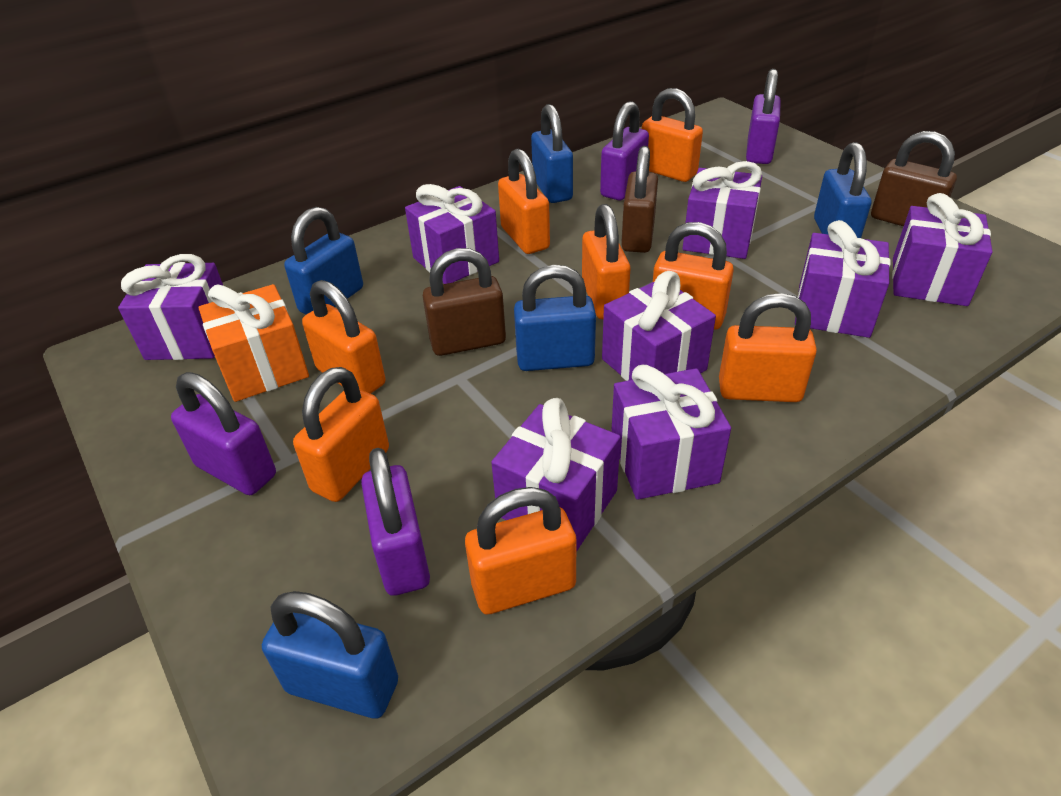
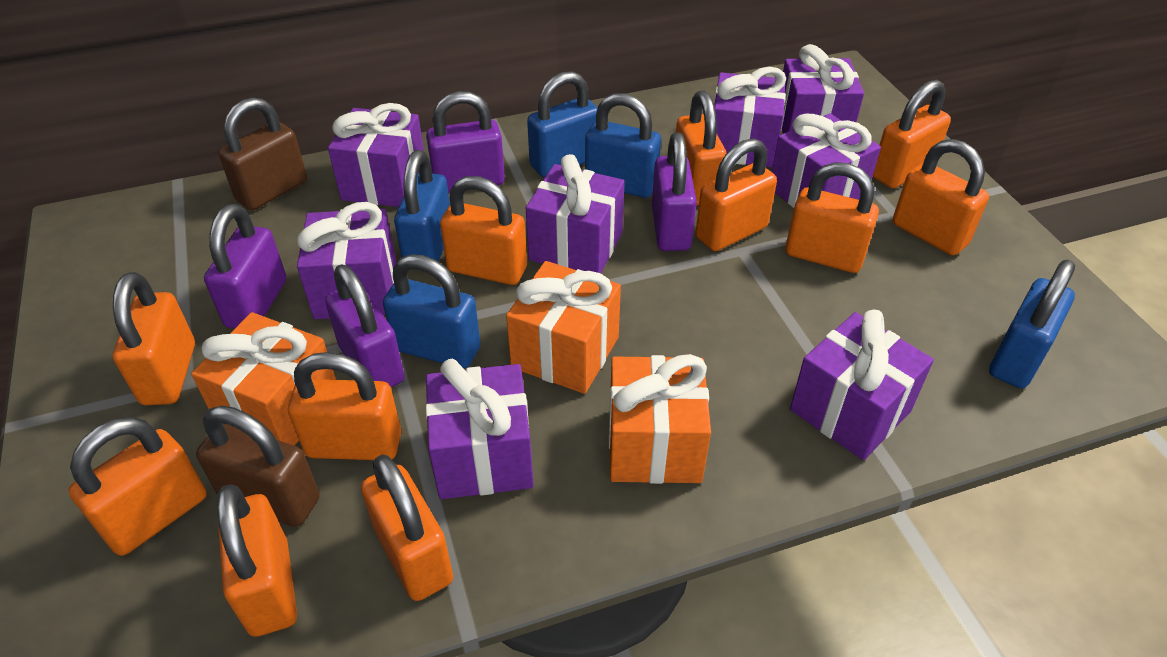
brown padlock: [423,248,506,356] [621,146,658,253] [871,131,957,226] = 3 -> [196,405,320,527] [219,97,307,210] = 2
orange gift: [198,284,309,402] = 1 -> [191,312,336,446] [506,261,621,394] [609,354,711,484] = 3
orange padlock: [293,367,389,502] [302,280,386,394] [465,487,577,614] [498,148,550,254] [582,204,630,319] [642,88,703,182] [653,222,734,330] [719,293,817,402] = 8 -> [69,417,206,556] [113,272,195,405] [217,485,297,637] [288,352,401,460] [361,454,453,601] [440,176,527,285] [676,91,727,205] [696,138,777,251] [785,162,879,273] [873,80,951,188] [893,139,989,255] = 11

